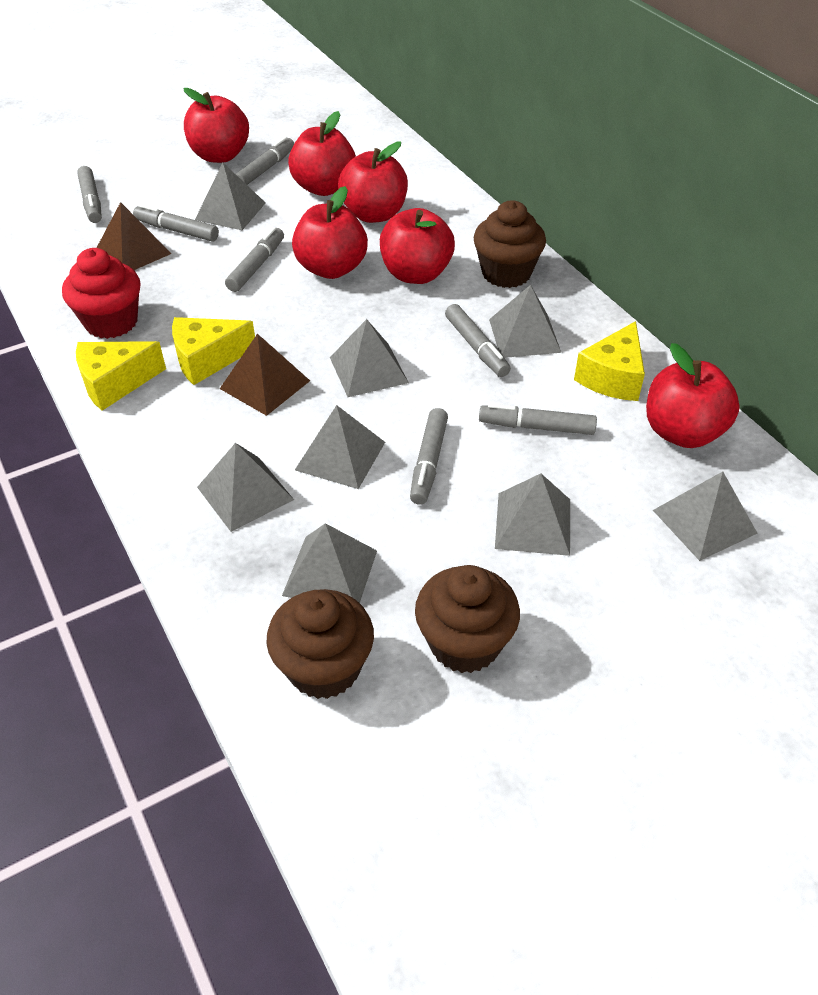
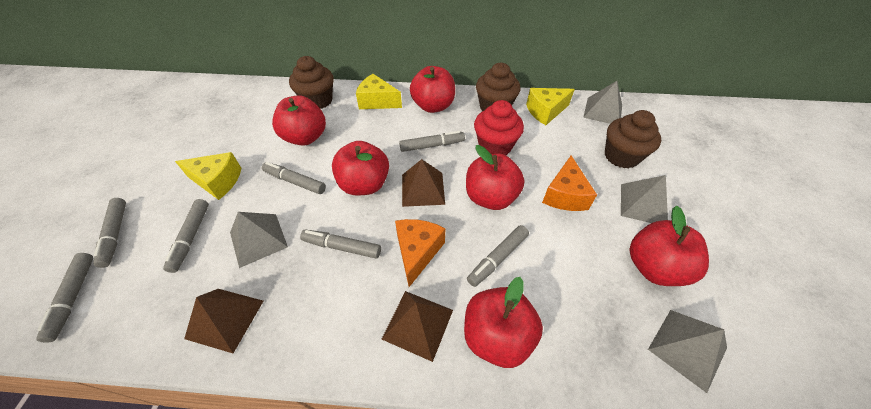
brown pyramid: [97,202,172,270] [220,334,310,416] = 2 -> [184,289,263,353] [382,291,453,362] [402,159,445,207] = 3
grey pyramid: [195,163,265,230] [197,443,294,532] [282,523,377,603] [295,405,385,489] [330,319,409,397] [489,285,561,358] [495,474,570,556] [653,472,758,561] = 8 -> [230,212,288,268] [583,81,622,124] [621,175,668,223] [648,310,727,393] = 4
orange cheese: none = 0 -> [395,219,445,287] [542,156,597,211] = 2

